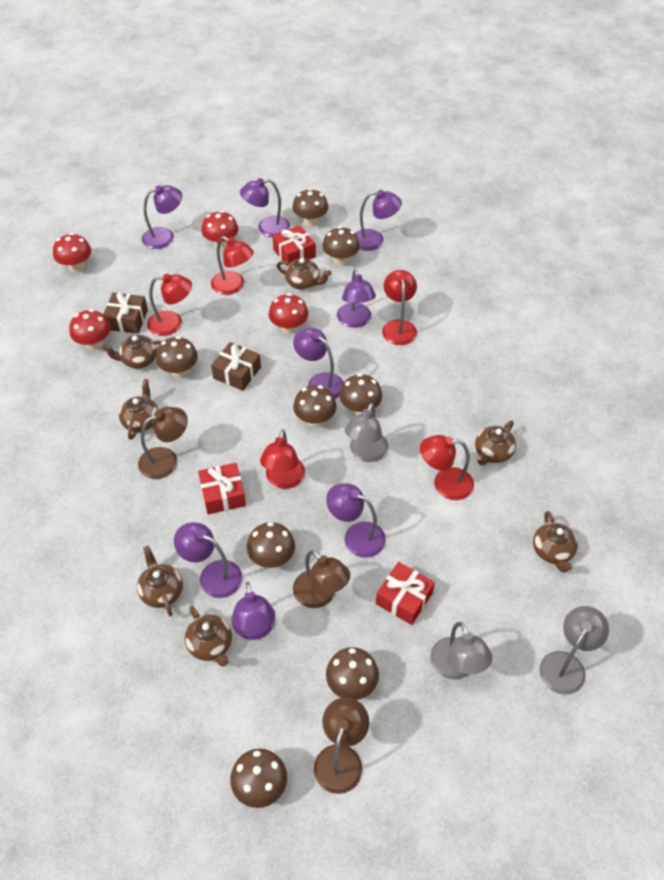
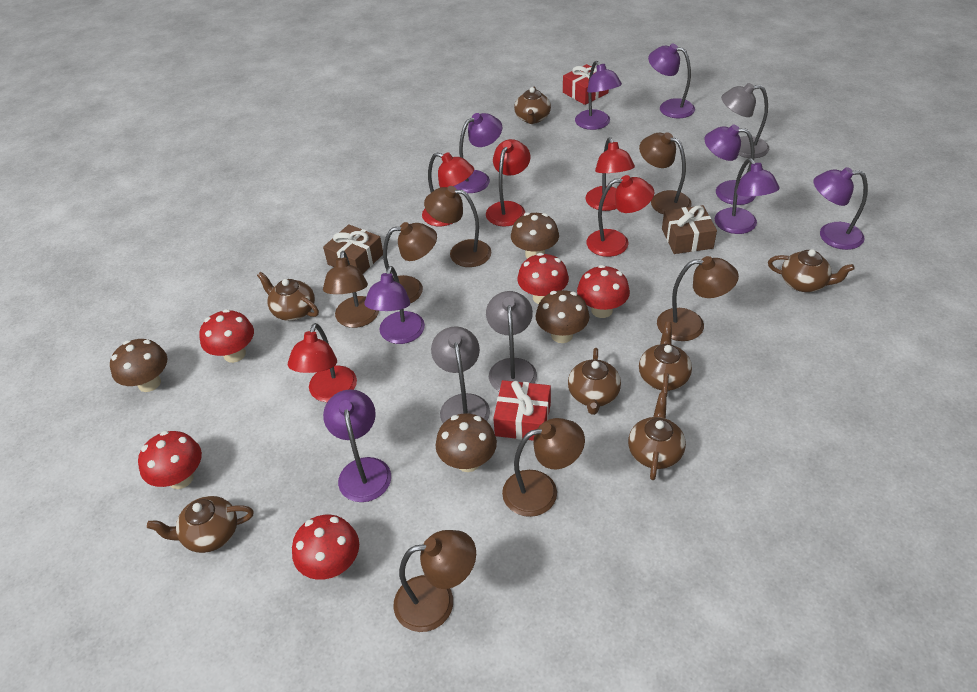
brown lamp: [138,407,188,479] [293,550,350,608] [314,697,369,794] = 3 -> [323,251,379,328] [383,222,437,303] [393,530,476,632] [424,186,491,267] [502,418,585,517] [639,132,692,214] [657,256,739,341] = 7
brown mushroom: [156,336,198,378] [230,749,287,808] [247,522,295,568] [292,188,328,227] [293,385,336,427] [322,226,360,266] [326,647,379,700] [339,373,382,415] = 8 -> [110,339,167,392] [436,413,497,472] [511,212,559,259] [536,290,590,343] = 4
red gift: [198,463,246,514] [272,225,316,266] [376,562,435,625] = 3 -> [493,380,551,441] [563,64,609,105] = 2
red mushroom: [53,233,91,272] [69,309,111,350] [201,211,238,249] [269,293,309,334] = 4 -> [138,431,202,489] [199,309,254,363] [292,515,359,580] [517,253,569,304] [577,265,630,318] = 5

